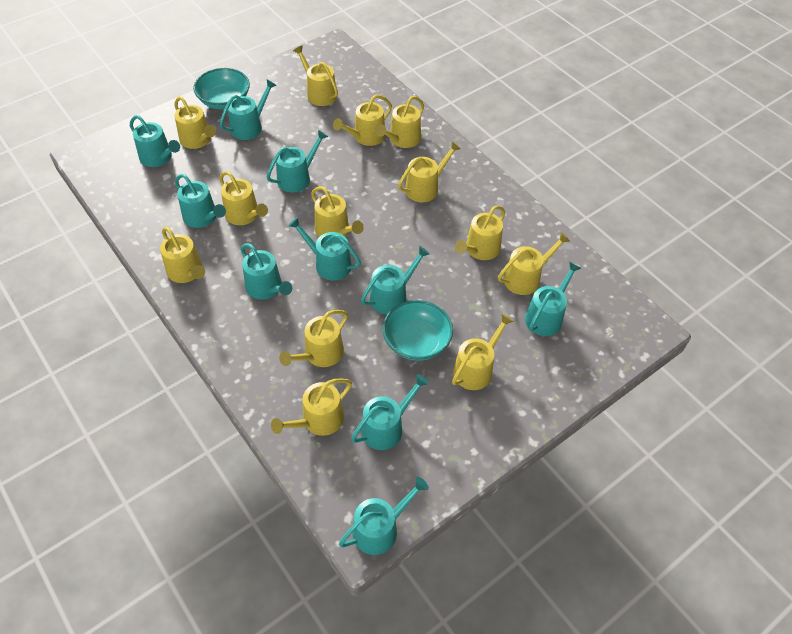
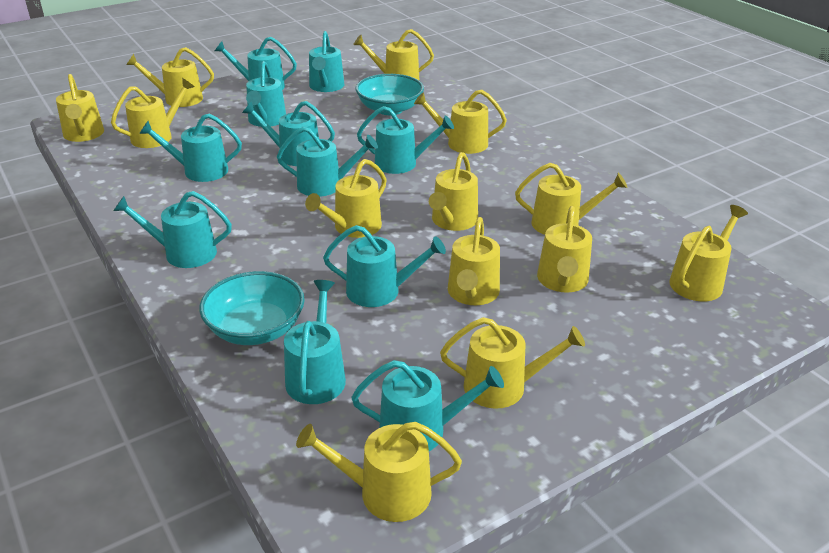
turquoise watering can: [130,115,180,167] [175,174,226,228] [220,79,277,140] [240,243,292,300] [266,130,328,193] [288,217,361,280] [339,477,429,555] [351,374,429,450] [361,246,430,314] [525,262,581,336] = 10 -> [113,191,232,268] [139,114,242,182] [215,37,297,90] [242,101,335,166] [246,61,286,127] [277,127,378,197] [284,280,346,404] [309,31,344,92] [323,225,446,307] [351,360,504,451] [357,106,454,174] = 11

